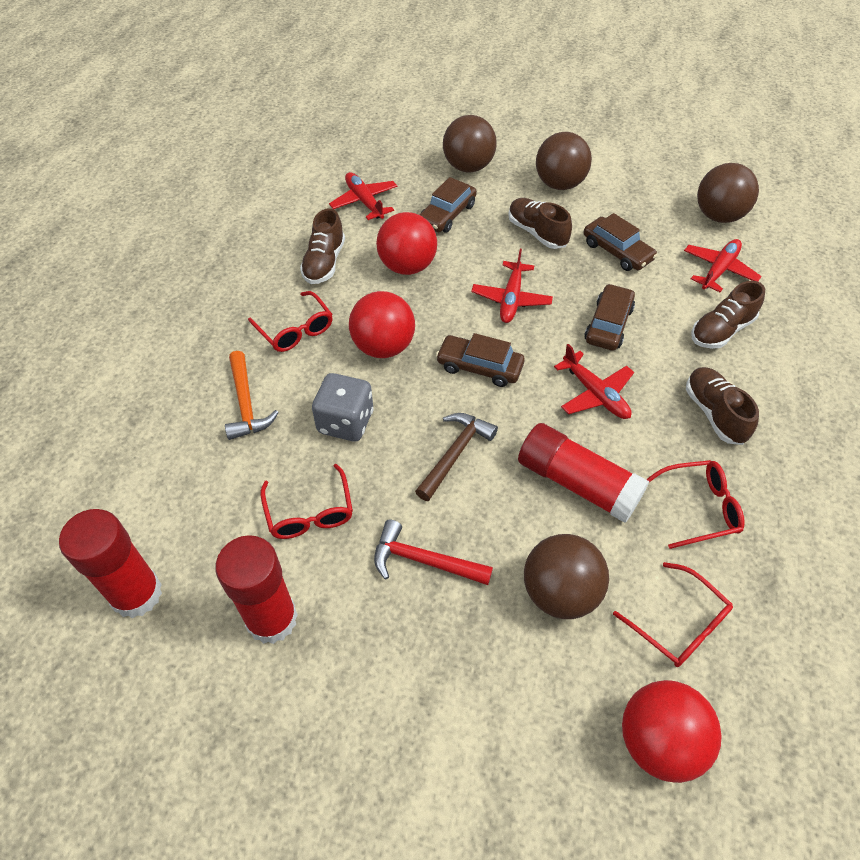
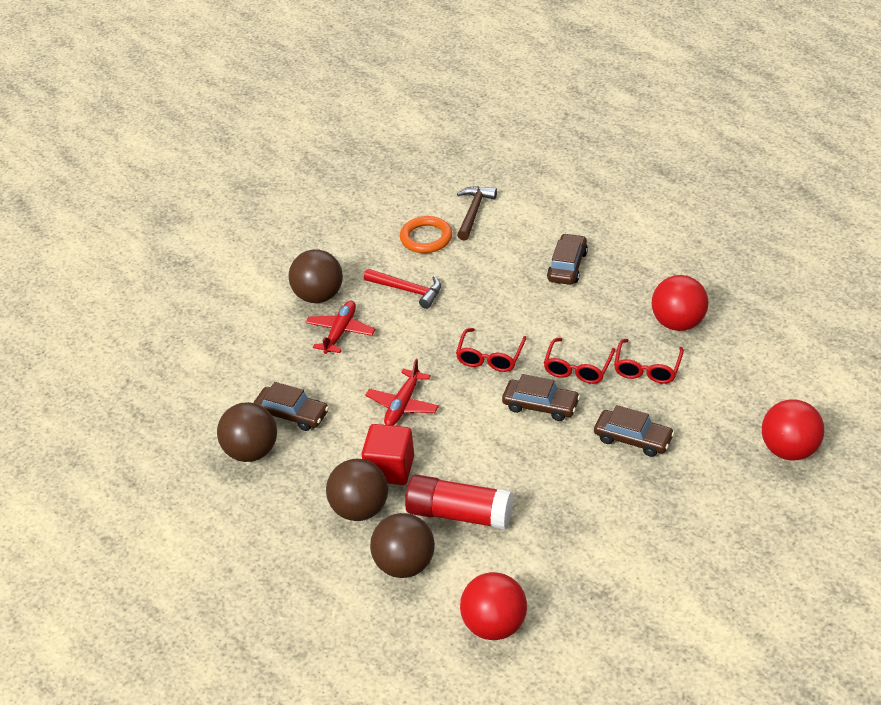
brown shoe: [300,208,345,284] [508,198,572,249] [686,367,759,445] [691,281,765,349] = 4 -> none = 0
grey dice: [312,373,374,441] = 1 -> none = 0
orange hammer: [225,351,279,440] = 1 -> none = 0
orange ring: none = 0 -> [400,216,452,253] = 1
red cube: none = 0 -> [362,424,414,485] = 1
red glasses: [248,291,333,352] [260,464,353,539] [613,562,733,667] [646,460,745,549] = 4 -> [456,328,526,372] [544,338,615,384] [614,339,684,384] = 3
red glue stick: [59,509,162,618] [215,535,298,644] [518,423,649,523] = 3 -> [405,475,513,529] = 1
red plane: [329,172,398,220] [471,249,553,323] [554,344,634,419] [684,239,762,292] = 4 -> [305,301,375,354] [365,359,439,426] = 2

